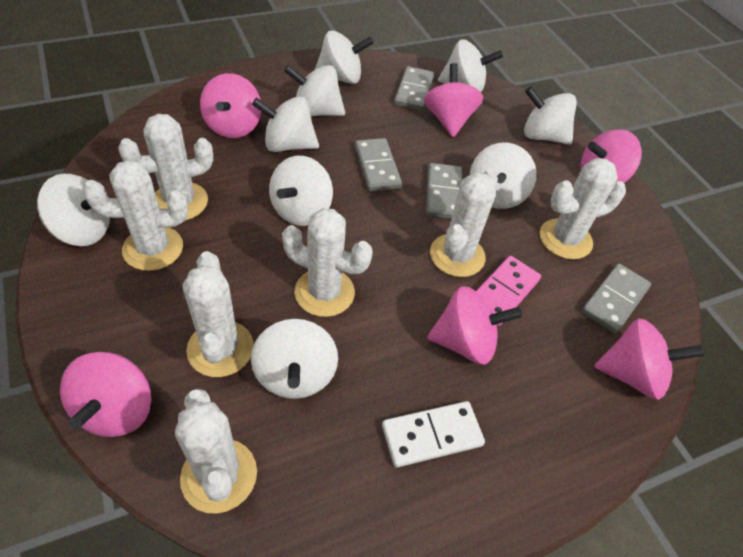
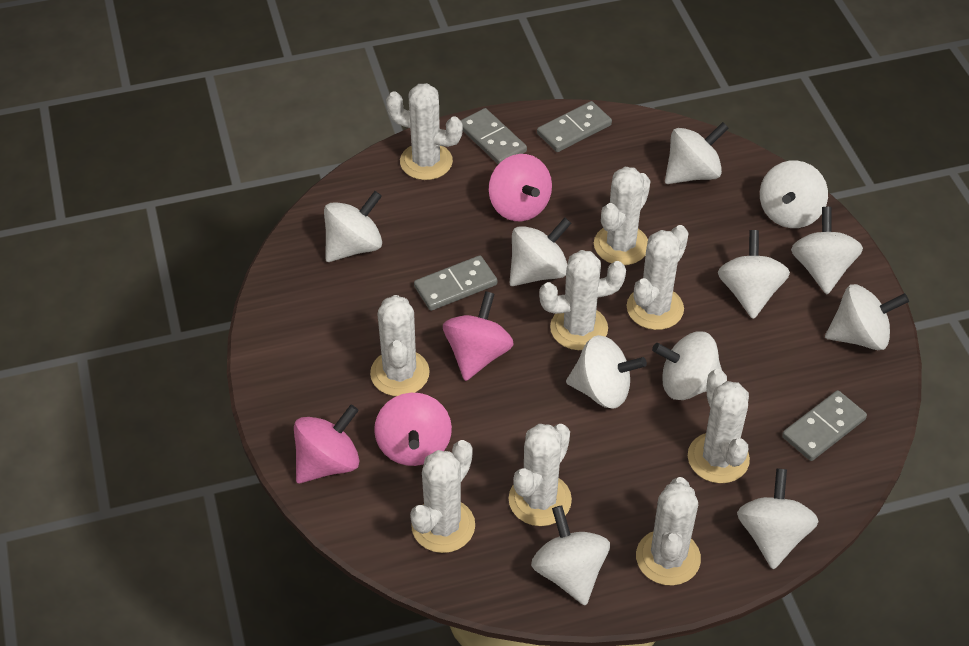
pink domino: [476,256,541,326] = 1 -> none = 0
pink spinning top: [60,352,151,437] [200,73,261,138] [424,63,483,137] [427,286,522,365] [580,129,642,183] [594,318,704,400] = 6 -> [294,405,359,483] [374,393,452,466] [443,291,514,381] [489,154,552,221] = 4
white cactus: [83,160,188,271] [118,114,213,221] [175,389,257,514] [183,251,254,377] [282,208,373,317] [430,169,498,277] [540,158,626,260] = 7 -> [370,295,430,396] [386,83,463,180] [410,440,475,553] [508,424,572,526] [539,250,626,350] [594,167,650,265] [627,225,689,330] [636,477,701,586] [688,369,750,483] = 9
white domino: [382,401,485,467] = 1 -> none = 0
white spinning top: [37,174,110,246] [251,319,338,399] [252,96,319,152] [269,156,333,226] [284,65,345,117] [315,30,373,84] [438,40,503,92] [470,142,537,209] [524,87,577,145] = 9 -> [324,191,382,262] [509,217,572,286] [531,505,610,606] [566,335,647,409] [652,332,722,400] [665,122,729,184] [718,230,790,319] [737,468,819,569] [760,160,828,228] [791,207,863,294] [825,284,909,350] = 11

